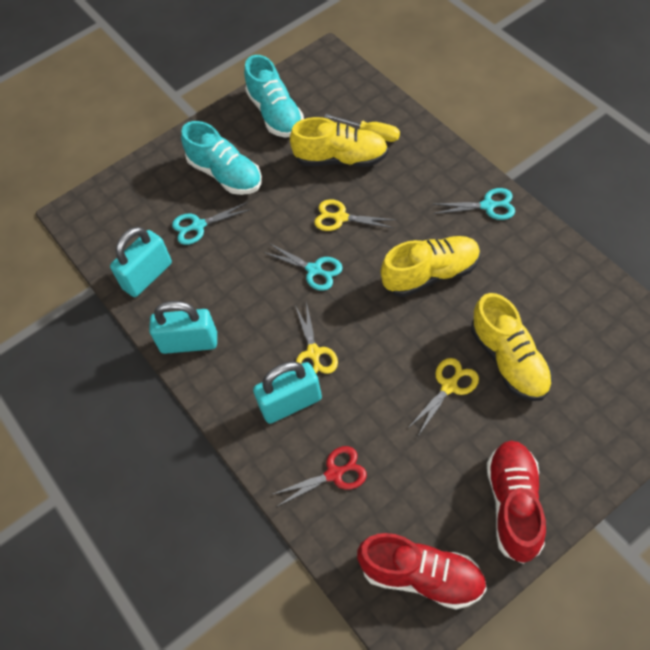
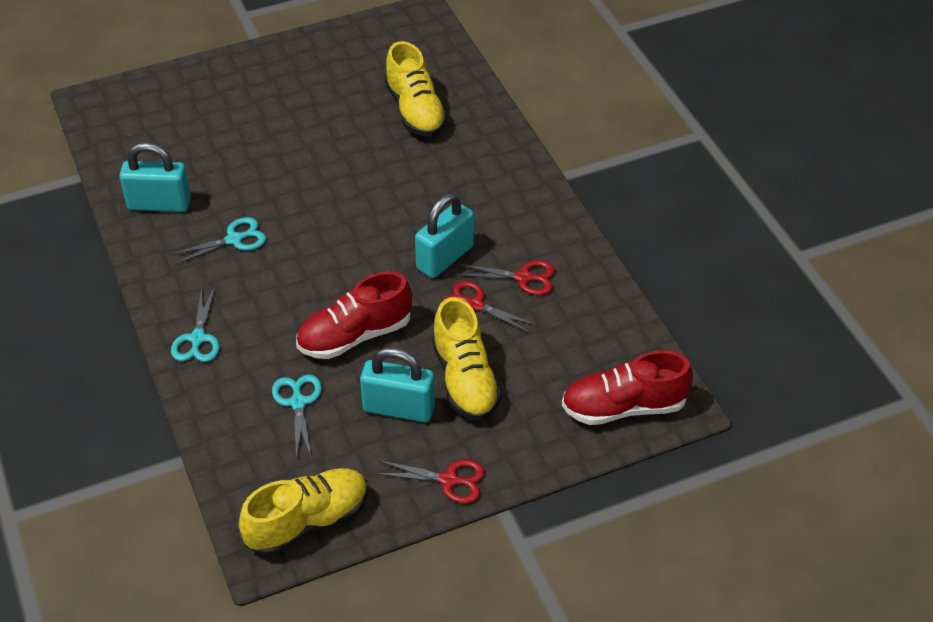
red scissors: [271,446,367,507] = 1 -> [375,459,485,504] [442,281,538,334] [457,260,555,295] = 3
turquoise shoe: [181,121,262,195] [244,55,304,138] = 2 -> none = 0
yellow scissors: [295,301,338,374] [314,199,396,231] [407,358,479,436] = 3 -> none = 0
yellow screwdriver: [324,114,400,142] = 1 -> none = 0

